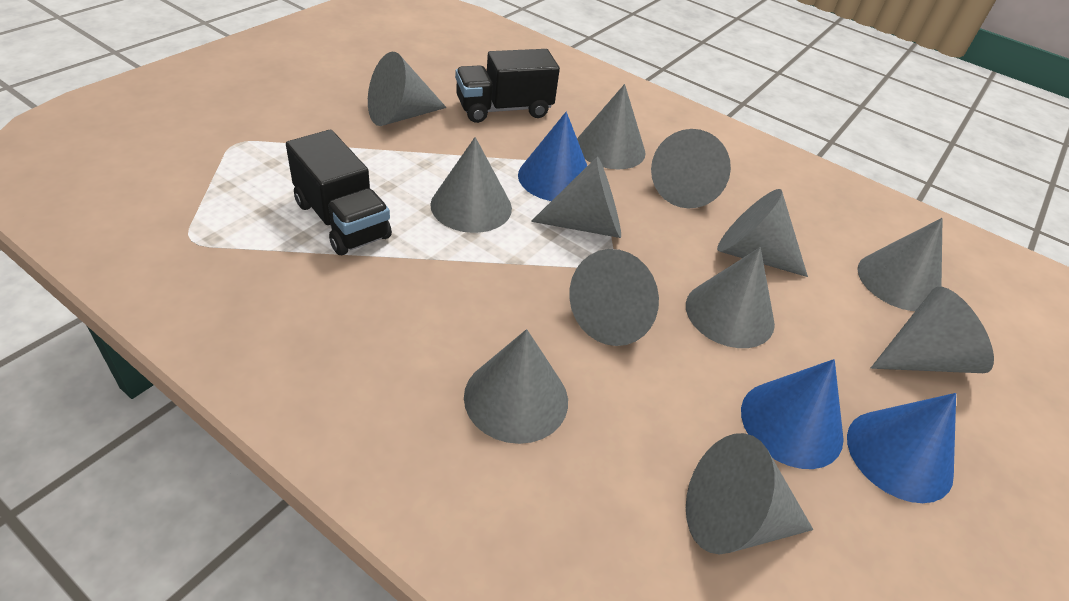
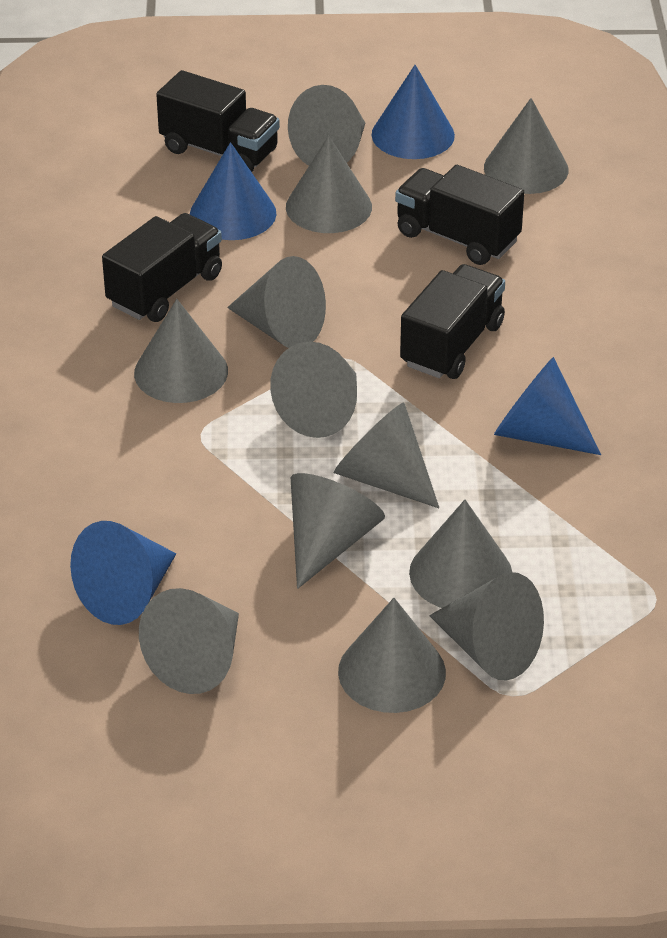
black truck: [286,130,392,255] [455,49,560,123] = 2 -> [102,213,222,322] [156,70,280,172] [395,165,524,265] [400,264,505,379] = 4
blue cone: [518,112,587,201] [741,359,844,469] [847,393,956,503] = 3 -> [70,521,176,625] [190,142,277,240] [371,65,455,159] [494,357,601,455] = 4

